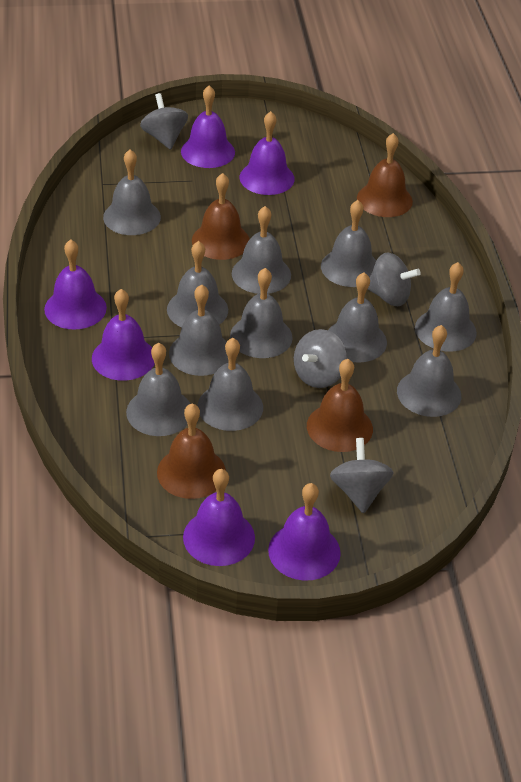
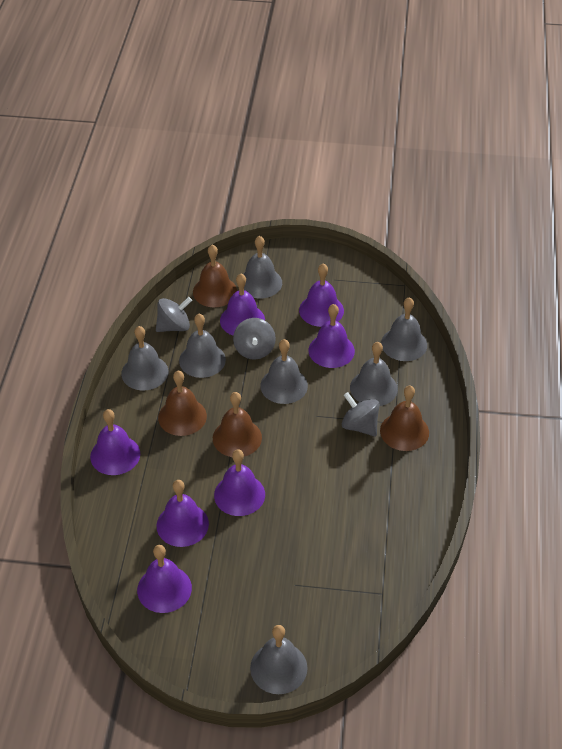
grey bell: [103,149,161,235] [126,343,191,436] [167,241,228,327] [169,284,229,376] [198,338,263,431] [230,268,293,358] [232,206,291,294] [321,200,376,287] [328,272,387,363] [397,325,461,417] [415,262,477,351] = 11 -> [121,326,168,390] [179,314,226,378] [243,236,282,298] [250,625,308,694] [260,339,308,404] [350,342,398,406] [381,297,427,361] = 7
grey spinning top: [140,93,188,150] [294,329,347,388] [330,438,394,513] [368,253,421,306] = 4 -> [156,297,192,332] [233,318,276,360] [342,392,380,436] = 3
purple bell: [44,239,107,330] [92,289,155,381] [181,85,235,168] [183,469,255,566] [240,111,295,195] [268,483,341,581] = 6 -> [90,409,140,475] [137,545,192,613] [156,480,209,547] [214,449,265,516] [220,274,265,335] [299,264,344,327] [309,304,355,368] = 7

